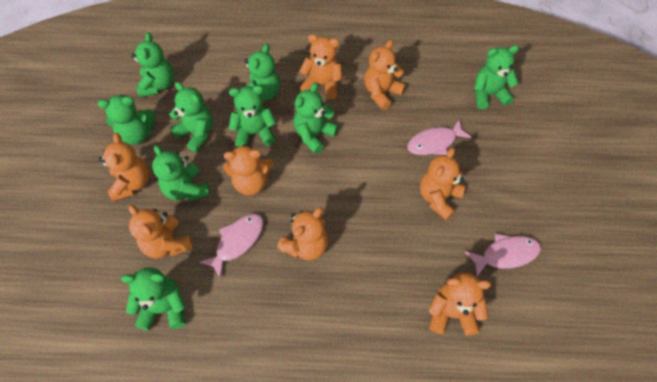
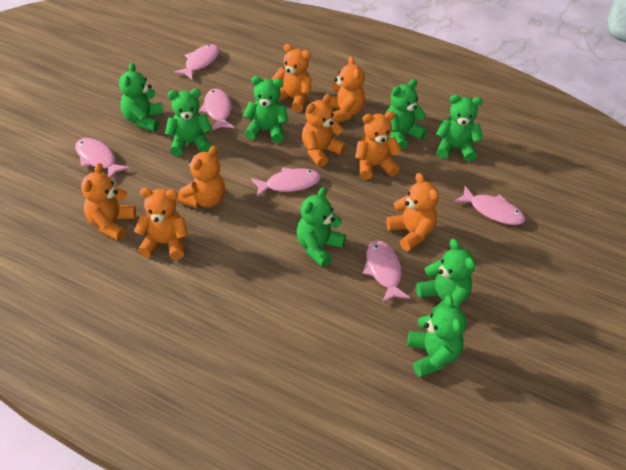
green teddy bear: [98,95,156,145] [121,267,186,330] [131,32,174,98] [152,145,210,201] [169,82,213,152] [229,85,276,147] [245,43,280,100] [293,83,338,154] [474,45,519,109] = 9 -> [119,63,163,132] [165,89,212,156] [243,76,288,143] [296,187,346,267] [386,79,427,149] [407,295,467,377] [416,239,475,313] [436,95,483,161] = 8
pink fish: [199,214,263,278] [407,120,472,155] [465,234,541,277] = 3 -> [75,138,130,179] [174,44,219,79] [199,89,235,131] [251,167,321,197] [363,241,411,303] [454,186,525,225] = 6

